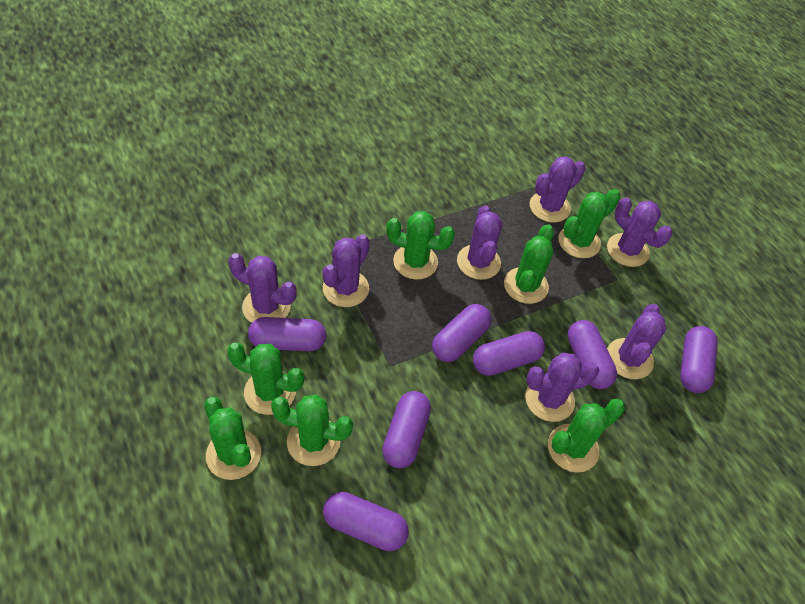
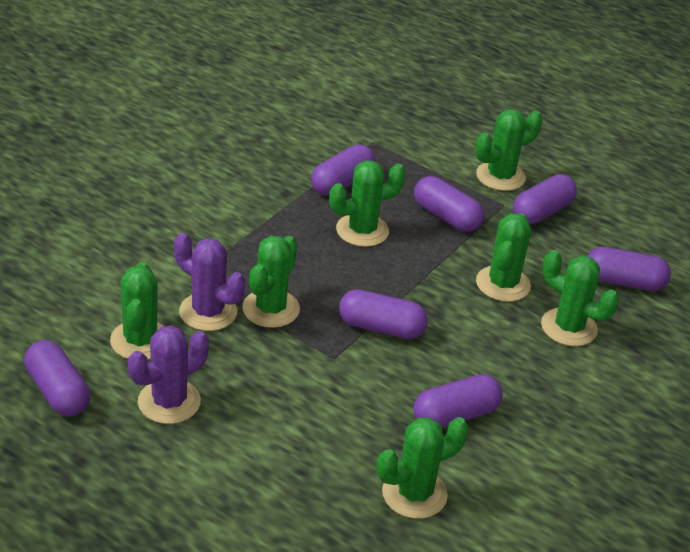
purple cactus: [228,253,297,323] [322,234,370,307] [457,206,502,280] [525,352,599,422] [530,156,585,223] [607,197,672,267] [607,304,667,379] = 7 -> [128,325,209,424] [174,233,245,331] = 2

